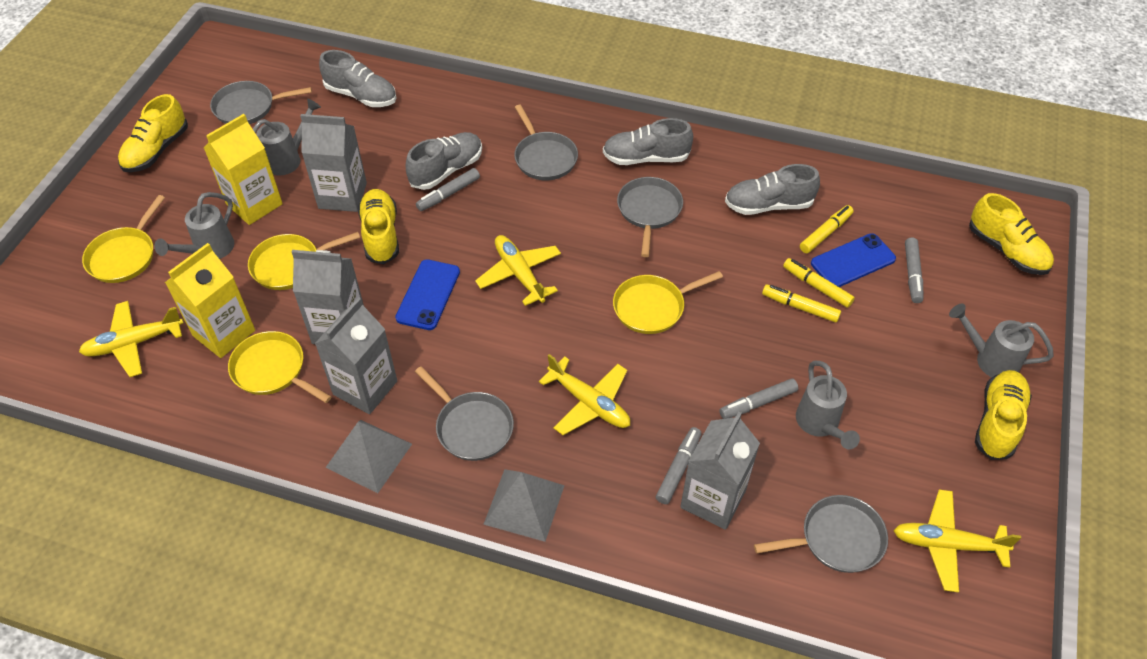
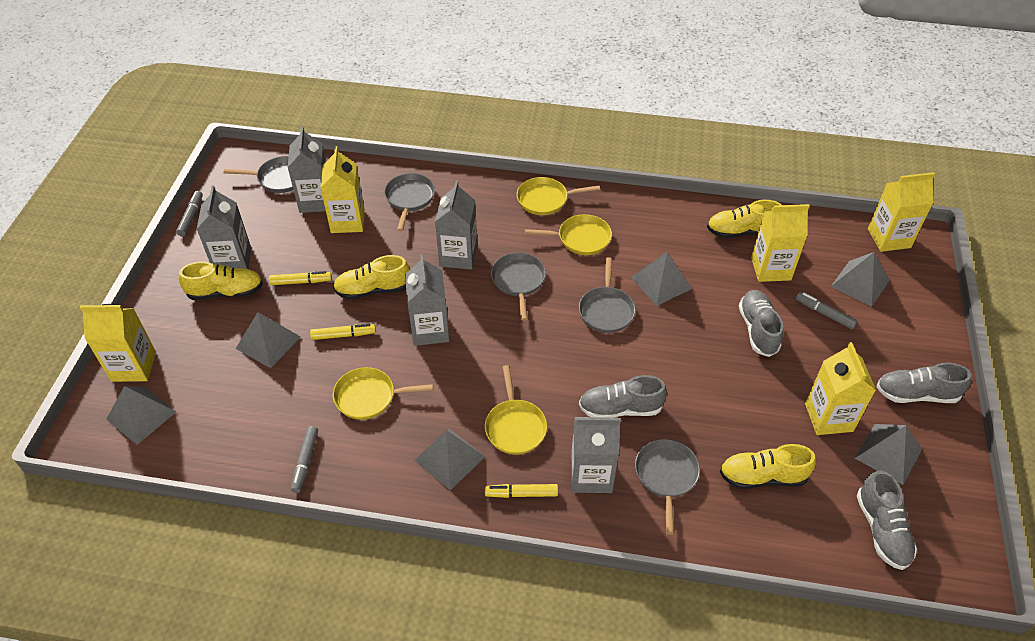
blue phone: [395,259,460,330] [811,233,896,287] = 2 -> none = 0
grey carton: [292,250,364,344] [300,114,367,212] [315,297,397,414] [680,411,760,530] = 4 -> [197,185,251,269] [287,126,326,213] [405,254,449,346] [435,181,477,270] [571,417,621,493] = 5
grey marker: [416,168,480,211] [656,427,701,504] [720,379,798,419] [905,238,923,303] = 4 -> [176,191,203,236] [291,426,318,493] [796,292,858,329] = 3
grey pyramid: [325,420,412,493] [483,469,565,542] = 2 -> [106,386,176,445] [236,312,301,368] [414,428,485,490] [631,252,692,306] [831,252,890,307] [855,424,922,485] = 6
grey watering can: [154,192,234,259] [253,99,321,176] [796,361,860,449] [949,304,1054,377] = 4 -> none = 0
yellow carton: [165,243,255,358] [204,114,283,225] = 2 -> [80,304,156,382] [320,146,365,233] [751,204,809,282] [805,342,876,435] [868,172,935,252] = 5
yellow plane: [79,301,184,377] [475,235,561,306] [539,354,630,435] [894,489,1021,593] = 4 -> none = 0

